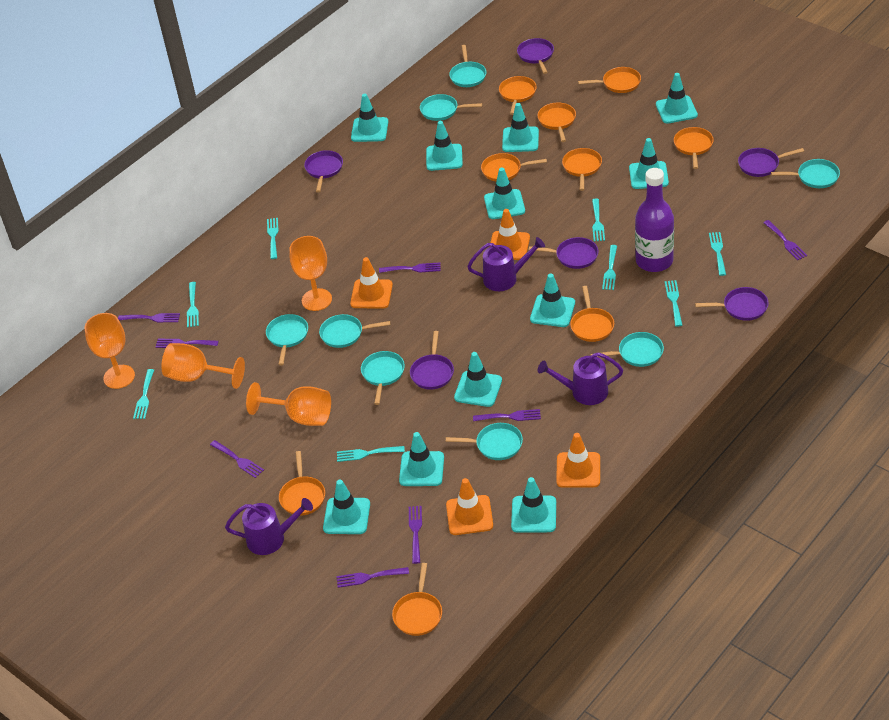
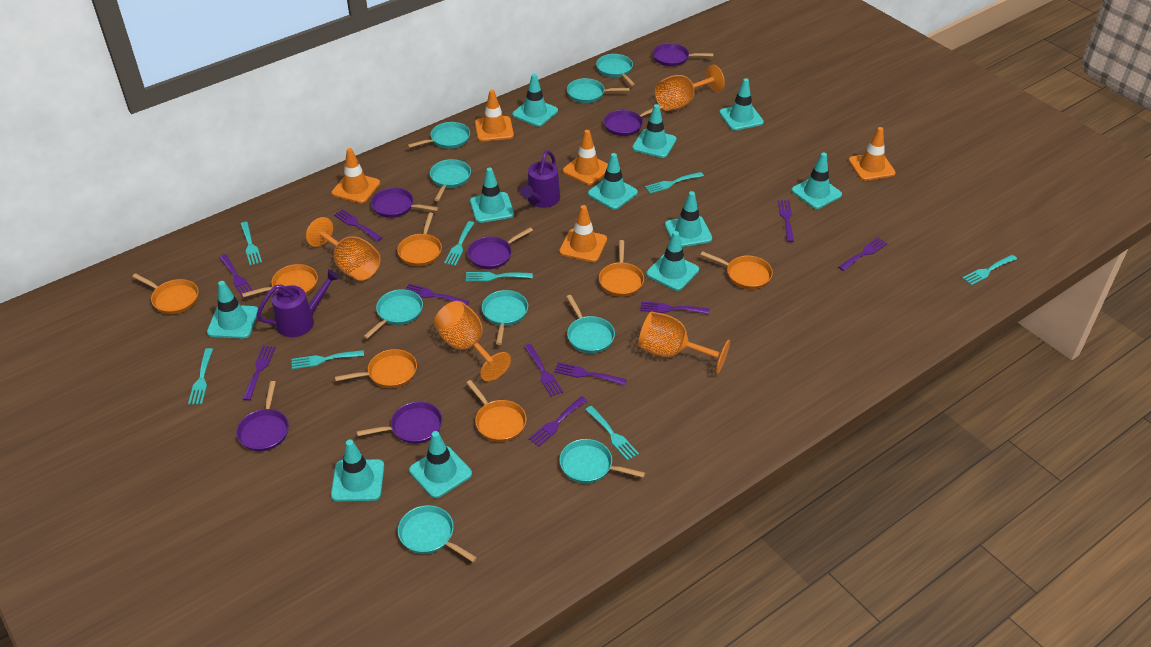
orange pan: [279,451,325,516] [392,563,442,636] [481,153,547,181] [499,76,537,115] [537,103,576,142] [562,148,602,191] [570,286,614,342] [578,67,641,93] [674,127,714,169] = 9 -> [132,273,199,314] [242,264,318,298] [335,349,417,388] [397,212,442,266] [466,380,527,442] [599,240,644,297] [700,251,773,289] = 7
orange traffic cone: [350,257,393,309] [446,478,493,535] [490,209,530,260] [556,433,600,488] = 4 -> [332,148,380,203] [475,90,514,142] [559,205,607,262] [563,130,608,185] [848,127,896,181] = 5
purple bottle: [635,168,674,272] = 1 -> none = 0
purple fork: [118,313,180,323] [156,339,219,348] [210,440,264,478] [337,567,409,588] [379,262,441,273] [409,506,422,564] [473,409,541,421] [763,220,807,260] = 8 -> [219,254,253,297] [243,346,276,401] [334,209,382,242] [405,284,469,305] [524,344,563,397] [529,396,587,446] [554,362,627,386] [640,301,710,314] [778,200,794,242] [838,238,888,271] = 10
purple watering can: [225,498,313,555] [467,237,545,291] [538,352,623,405] = 3 -> [256,269,340,337] [520,150,560,208] = 2
turquoise pan: [266,314,308,365] [319,314,390,348] [361,351,405,405] [420,94,482,121] [446,423,523,460] [449,45,486,87] [590,332,664,367] [771,159,840,188] = 8 -> [363,289,423,339] [398,505,477,562] [407,122,470,149] [430,159,471,201] [482,290,528,345] [559,439,645,483] [566,295,615,353] [567,78,630,103] [596,54,635,86] = 9

